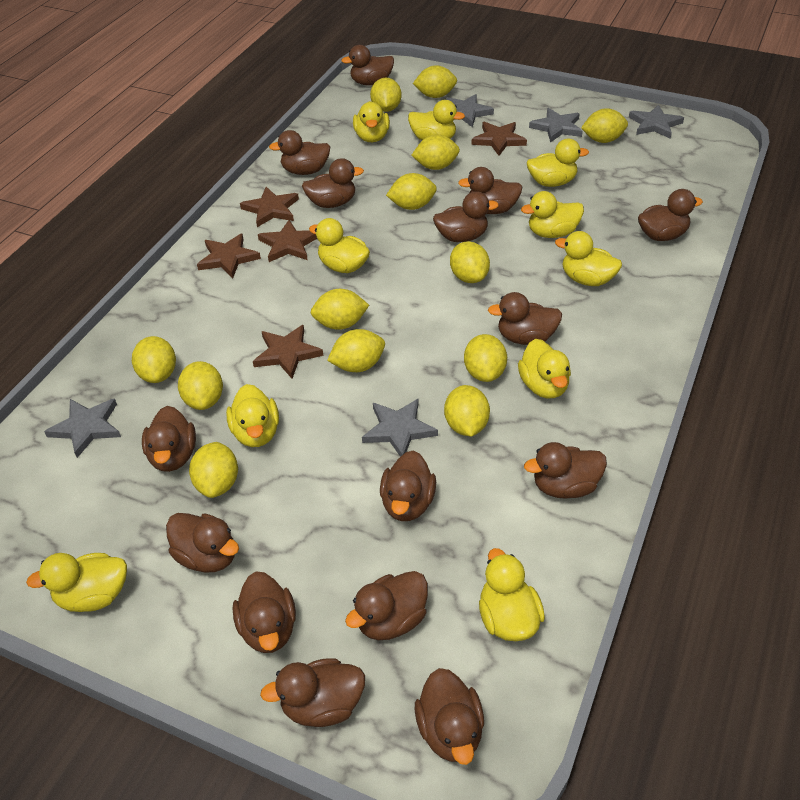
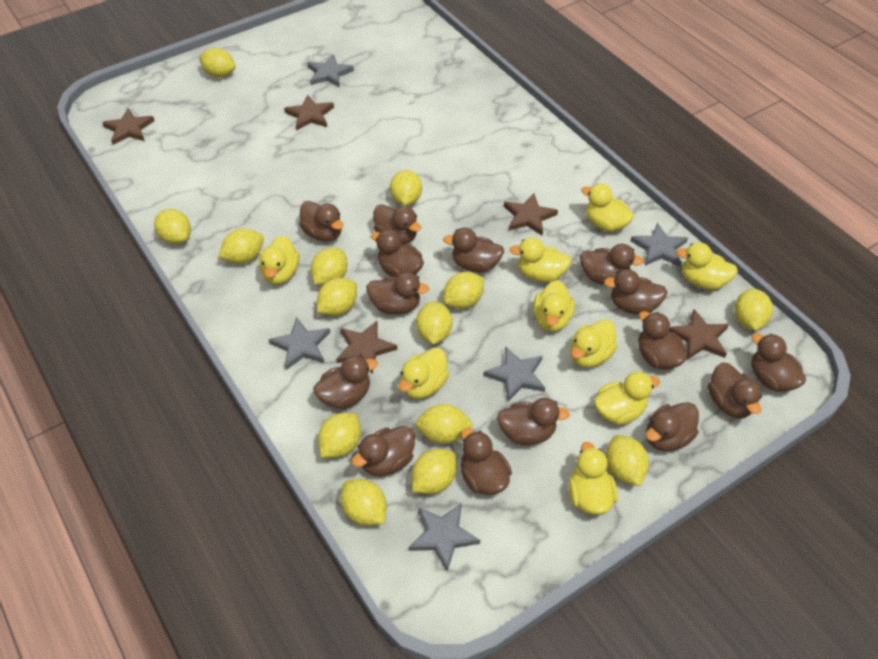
yellow duck: [26,553,127,612] [226,384,279,447] [309,218,370,273] [353,101,390,142] [408,100,465,140] [479,548,545,641] [518,339,571,398] [521,191,584,238] [527,139,589,187] [555,231,622,286] = 10 -> [259,235,300,284] [399,347,449,399] [509,237,572,282] [533,280,575,332] [569,442,618,515] [571,319,618,368] [581,183,634,232] [594,372,660,425] [676,242,738,290] = 9
yellow lemon: [132,336,176,383] [178,361,223,410] [189,442,238,498] [311,289,369,330] [327,329,385,372] [370,78,402,112] [386,173,437,210] [411,135,460,170] [413,65,457,98] [444,385,490,437] [450,241,490,283] [464,334,507,382] [581,108,628,143] = 13 -> [154,209,191,244] [199,48,235,78] [218,229,264,264] [310,248,348,285] [317,278,357,316] [318,413,361,458] [340,479,387,526] [390,170,422,206] [412,449,457,494] [416,301,453,345] [416,404,474,444] [443,272,484,309] [606,435,649,486] [735,289,773,331] = 14

